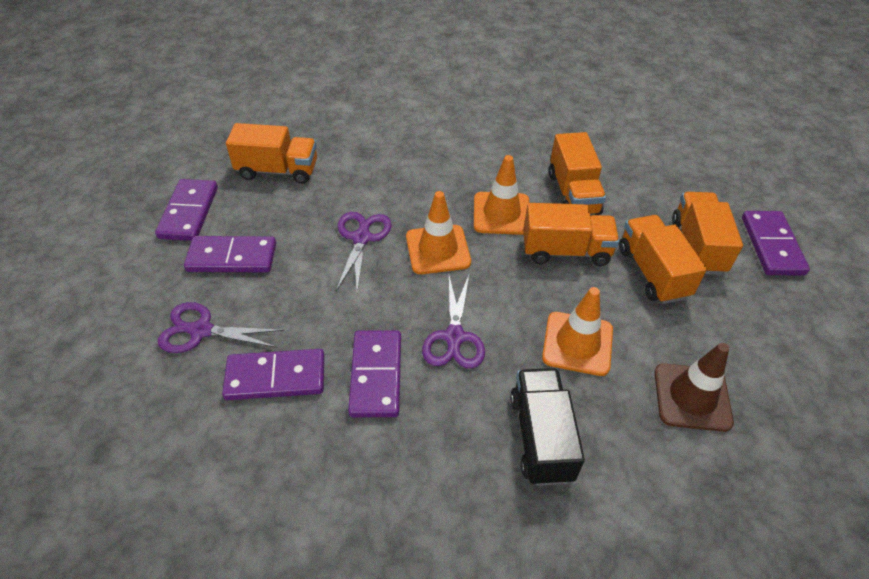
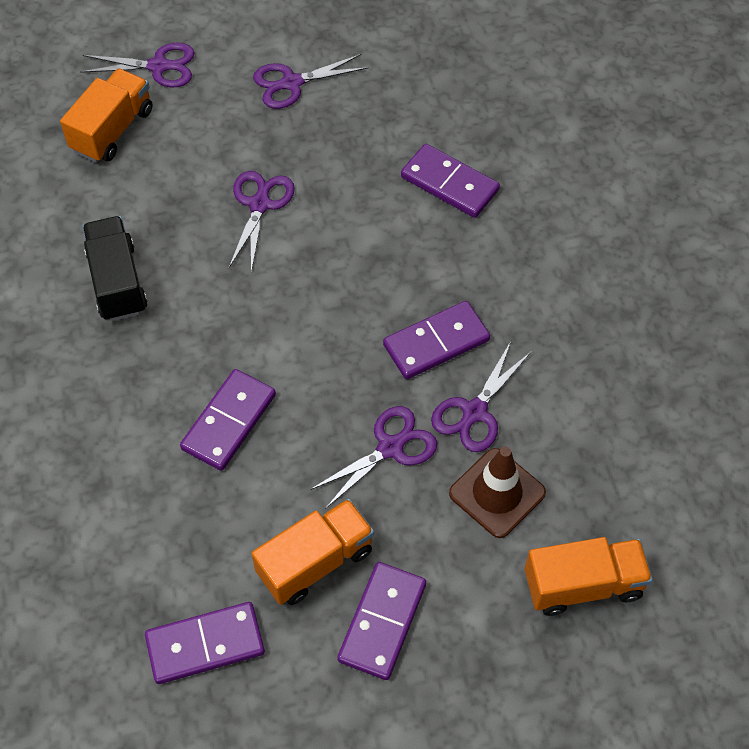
orange traffic cone: [406,191,471,274] [474,155,529,235] [542,287,613,376] = 3 -> none = 0
orange truck: [226,123,317,184] [523,203,620,266] [549,132,606,215] [619,215,707,304] [672,192,743,275] = 5 -> [60,68,152,162] [251,499,374,605] [525,537,653,616] = 3
purple scissors: [158,302,284,353] [336,212,392,292] [422,275,485,369] = 3 -> [80,43,194,87] [229,171,295,272] [253,54,369,109] [310,406,437,509] [431,342,532,452] = 5

